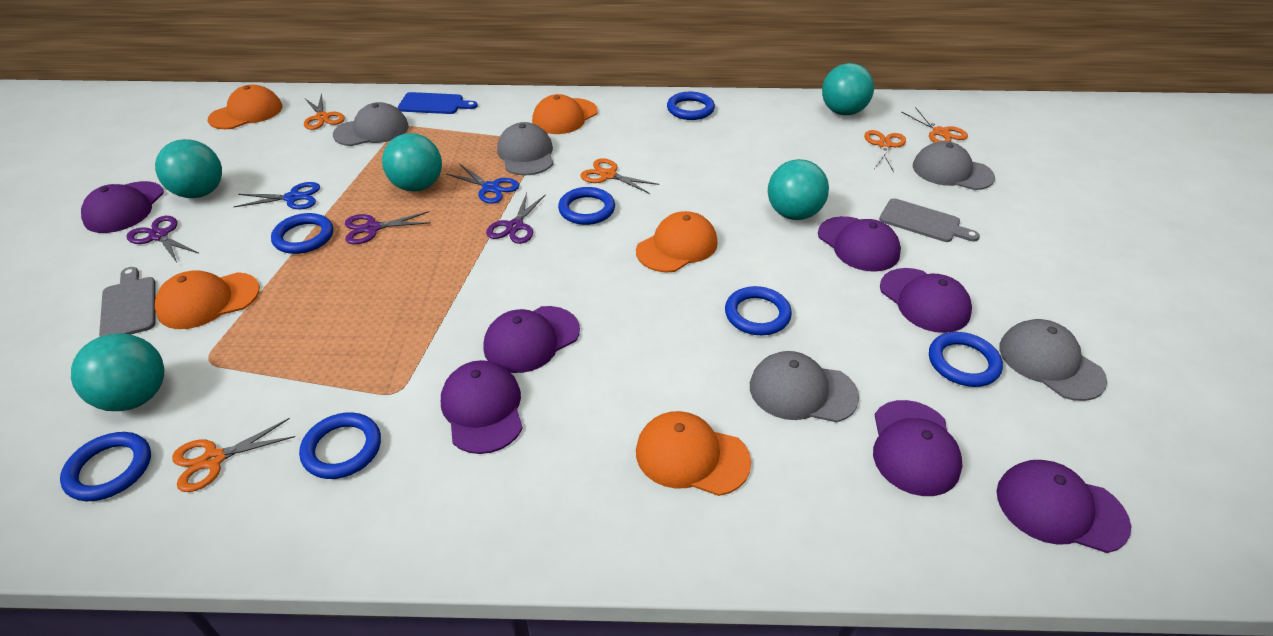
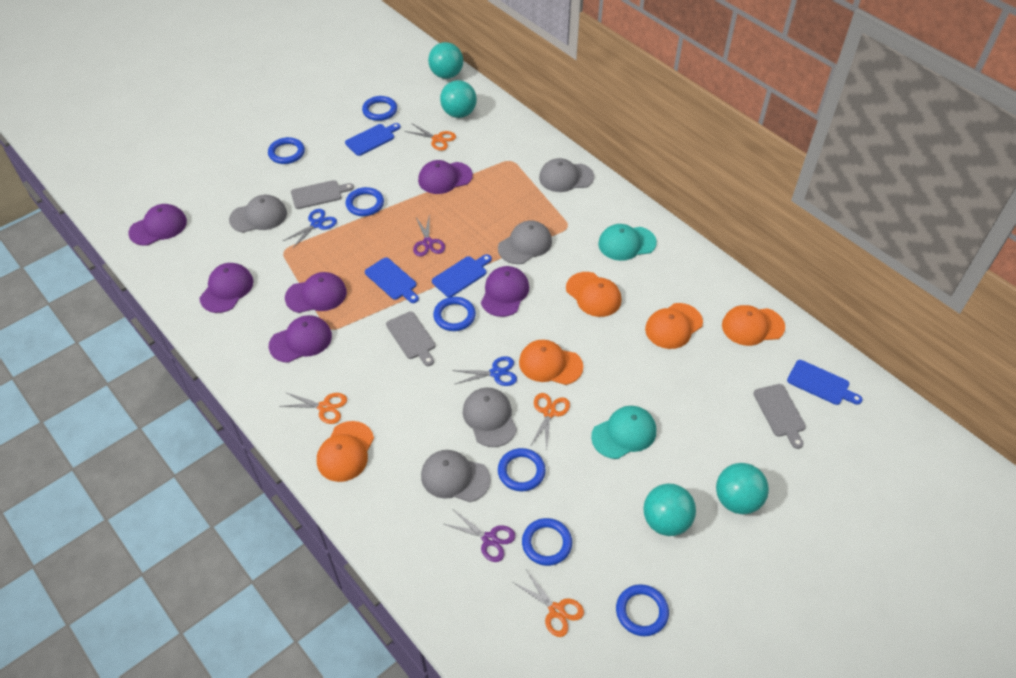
blue cutting board: [398,92,478,114] = 1 -> [345,123,401,156] [365,258,419,303] [432,254,492,297] [787,360,863,405] = 4
grey cutting board: [99,267,155,337] [879,198,980,242] = 2 -> [291,180,354,209] [386,311,436,366] [753,384,806,449] = 3
orange scissors: [172,418,295,492] [304,93,345,130] [580,158,659,194] [864,130,906,172] [901,107,968,143] = 5 -> [281,392,347,424] [404,123,456,151] [513,570,584,637] [530,393,570,451] = 4
purple cap: [81,181,164,233] [441,360,523,454] [483,306,580,373] [818,216,901,272] [873,400,962,496] [880,268,972,333] [997,460,1131,553] = 7 -> [128,204,187,246] [199,263,253,313] [269,315,332,363] [285,272,347,313] [418,160,473,194] [481,266,529,317] = 6
purple scissors: [126,216,198,263] [345,211,431,244] [486,193,546,244] = 3 -> [413,215,445,257] [444,510,516,562] = 2
turquoise ball: [71,333,165,411] [155,139,222,198] [382,133,442,192] [768,159,829,220] [822,63,874,115] = 5 -> [428,42,463,79] [440,80,477,118] [643,484,696,536] [716,463,769,514] = 4
turquoise cap: none = 0 -> [591,406,656,459] [598,224,657,261] = 2

